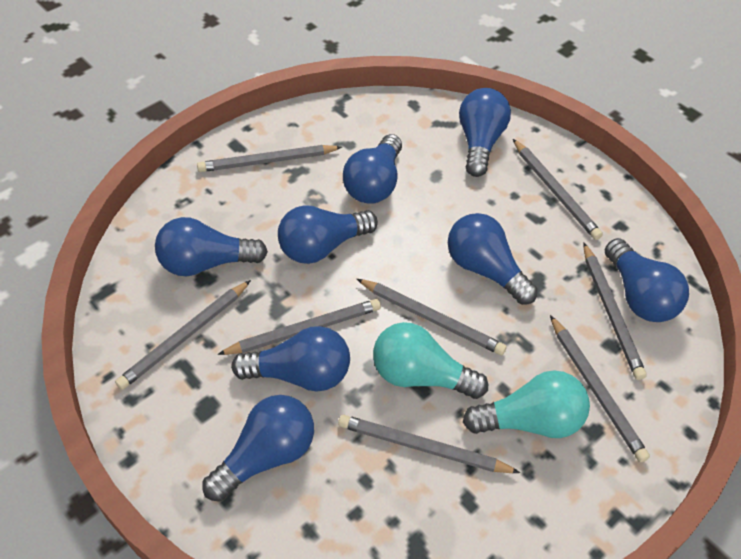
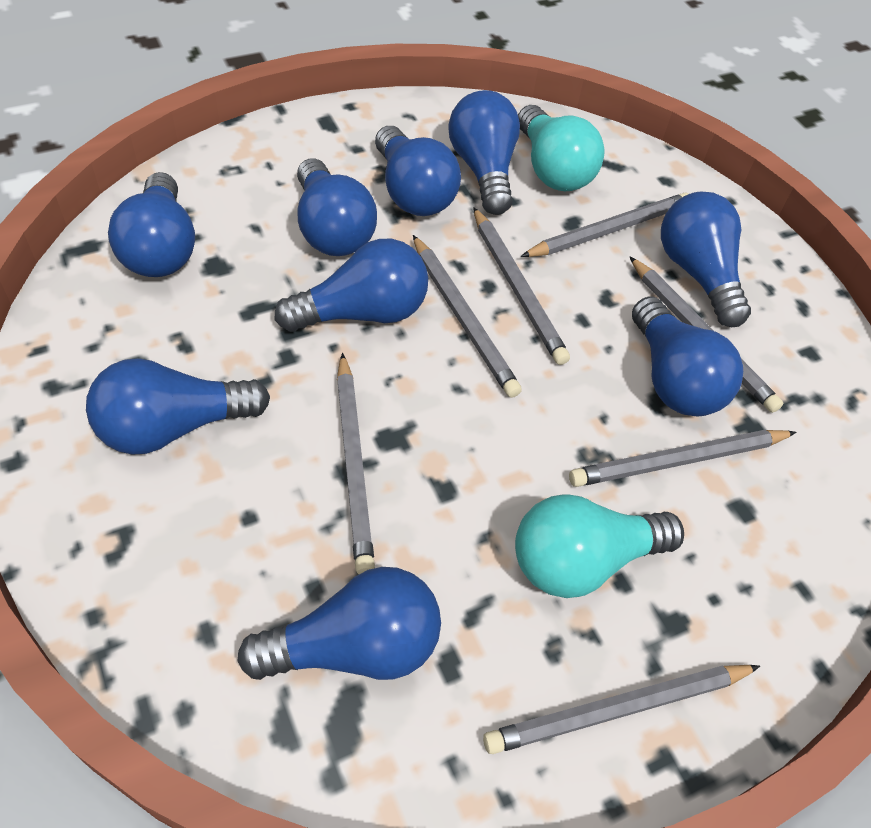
blue light bulb: [155,217,268,276] [202,395,314,502] [231,326,350,392] [278,205,378,264] [343,134,402,204] [448,213,538,305] [459,88,511,177] [605,238,689,322] = 8 -> [86,358,270,455] [108,172,195,277] [238,567,441,680] [274,239,428,332] [297,158,377,256] [375,126,461,216] [449,90,520,215] [632,297,743,416] [661,192,751,327] = 9
grey pencil: [115,280,251,390] [197,145,342,172] [217,299,381,355] [338,414,520,473] [357,279,507,355] [513,139,603,240] [550,315,650,462] [584,243,647,380] = 8 -> [337,353,375,574] [413,235,522,398] [473,207,570,365] [483,665,760,754] [520,193,689,257] [569,430,796,487] [629,256,783,413] = 7

